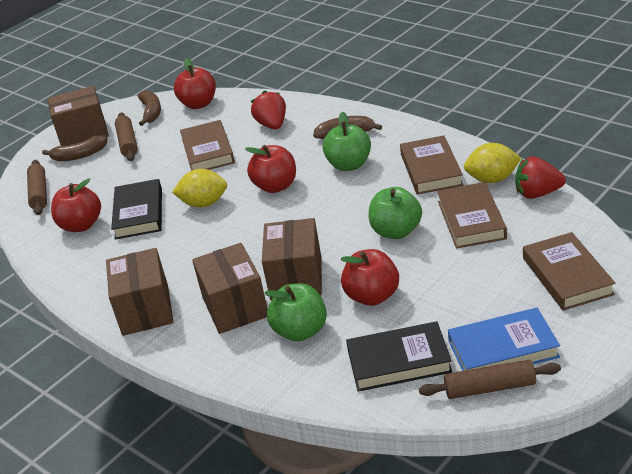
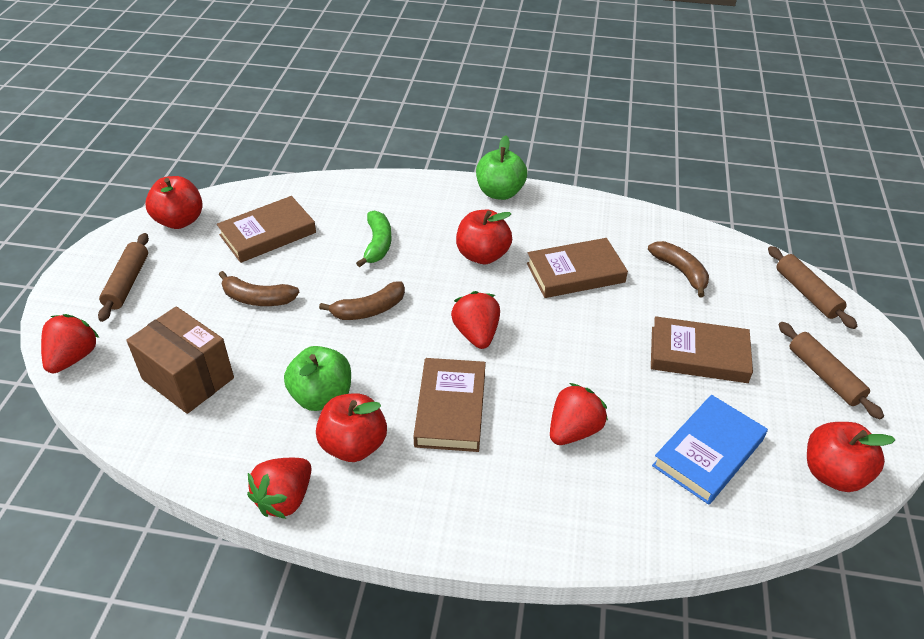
black book: [111,179,162,240] [346,321,452,392] = 2 -> none = 0
brown box: [48,86,109,146] [106,248,174,336] [192,243,268,334] [262,218,322,300] = 4 -> [126,306,234,414] = 1
green apple: [264,283,327,342] [323,112,371,171] [369,187,422,239] = 3 -> [284,346,351,411] [476,136,527,200] = 2
green banana: none = 0 -> [356,211,392,267] = 1
red strawberry: [251,90,286,130] [515,156,566,199] = 2 -> [41,314,99,373] [247,458,312,519] [451,291,500,349] [550,383,608,445] = 4
yellow lemon: [172,169,227,208] [464,143,521,183] = 2 -> none = 0

